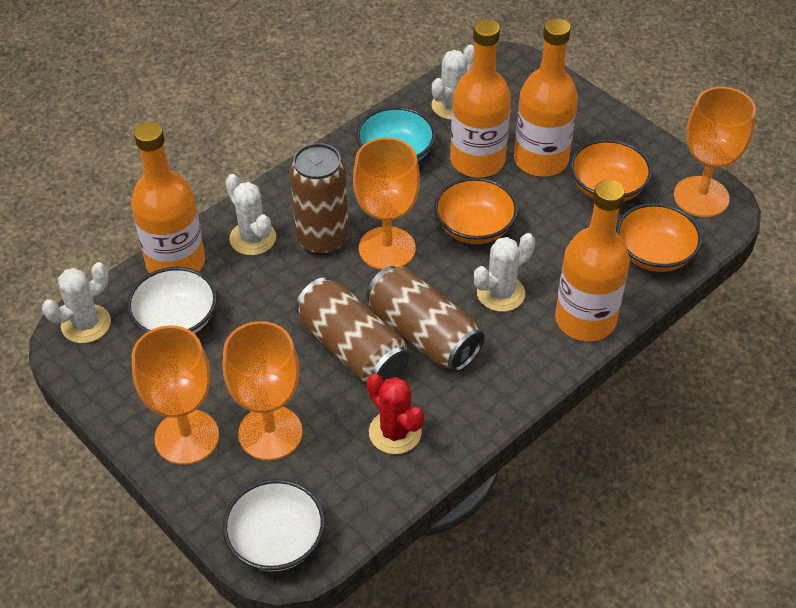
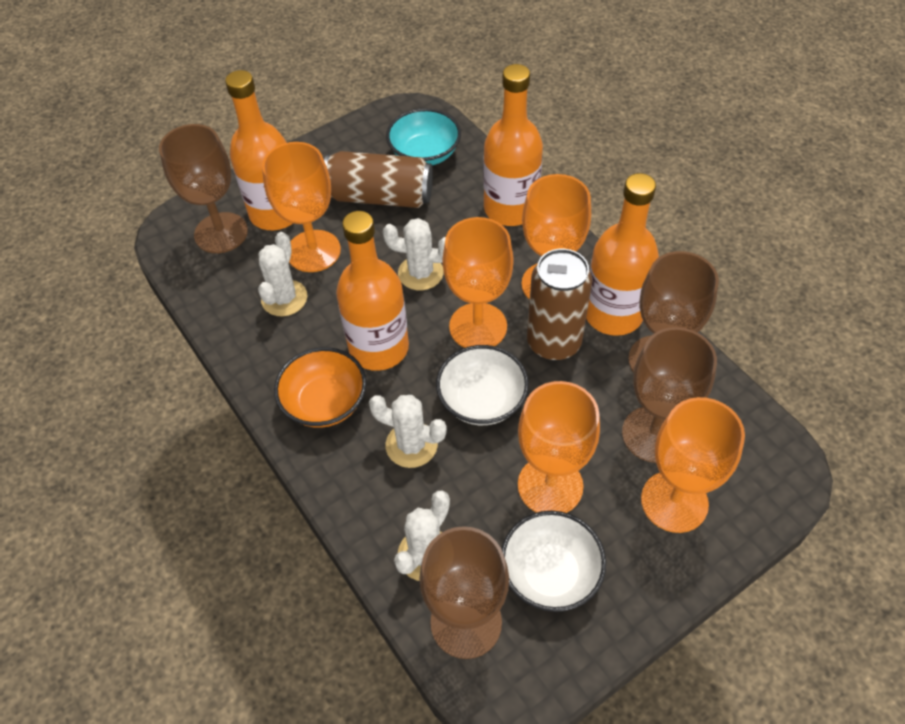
brown can: [290,143,349,255] [295,277,409,385] [366,266,484,372] = 3 -> [324,151,433,208] [527,249,592,361] = 2
brown goblet: none = 0 -> [159,124,248,253] [419,526,509,659] [622,327,717,463] [628,251,719,373] = 4
orange bowl: [434,177,518,244] [570,139,652,202] [616,203,702,272] = 3 -> [274,347,367,428] = 1
orange goblet: [132,325,219,465] [223,321,302,461] [353,138,420,270] [674,87,756,217] = 4 -> [262,142,341,272] [442,217,513,348] [518,381,600,513] [521,174,591,300] [641,397,745,533] = 5
red cactus: [367,374,424,454] = 1 -> none = 0

